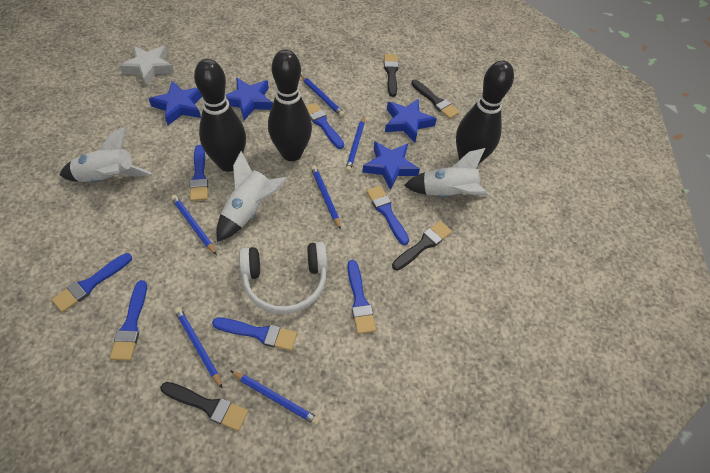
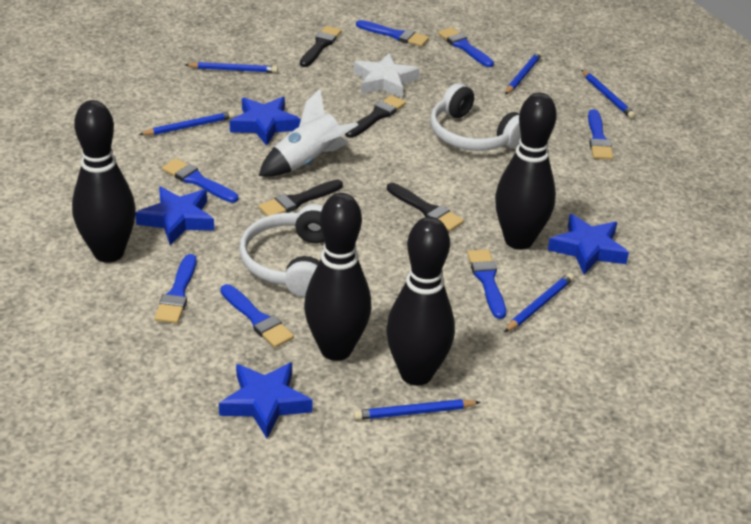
black bowling pin: [194,59,246,172] [268,49,312,161] [456,60,514,165] = 3 -> [72,100,136,263] [304,193,371,361] [386,217,455,386] [495,93,557,250] = 4
white headphones: [239,242,327,314] = 1 -> [240,204,325,297] [430,83,521,151] = 2
white rocket: [60,127,151,183] [216,151,287,242] [404,148,489,197] = 3 -> [259,89,358,177] = 1

